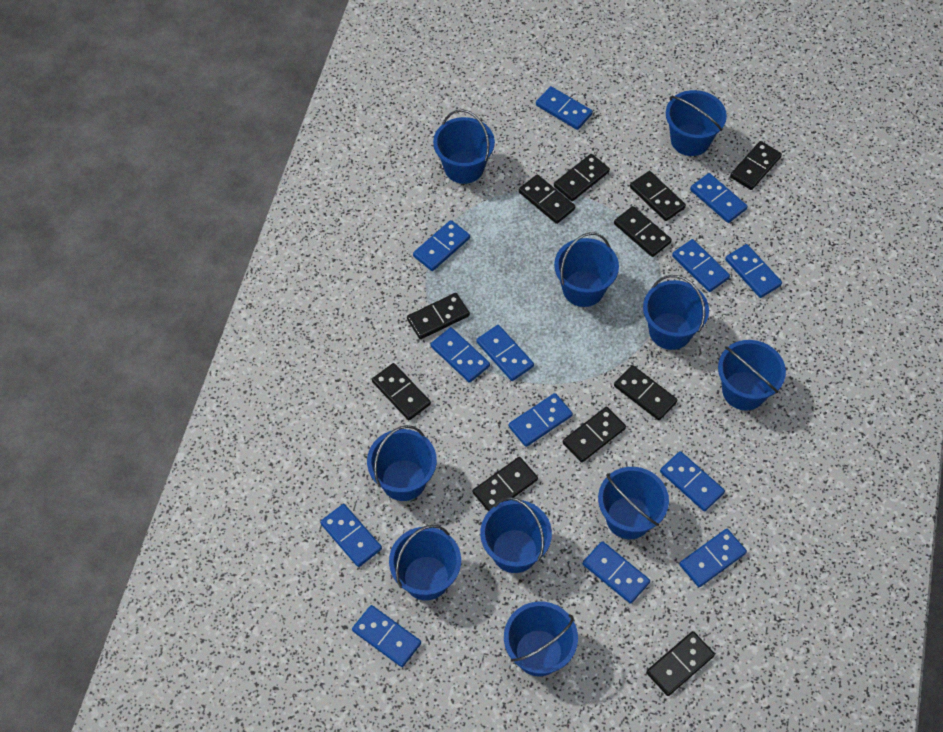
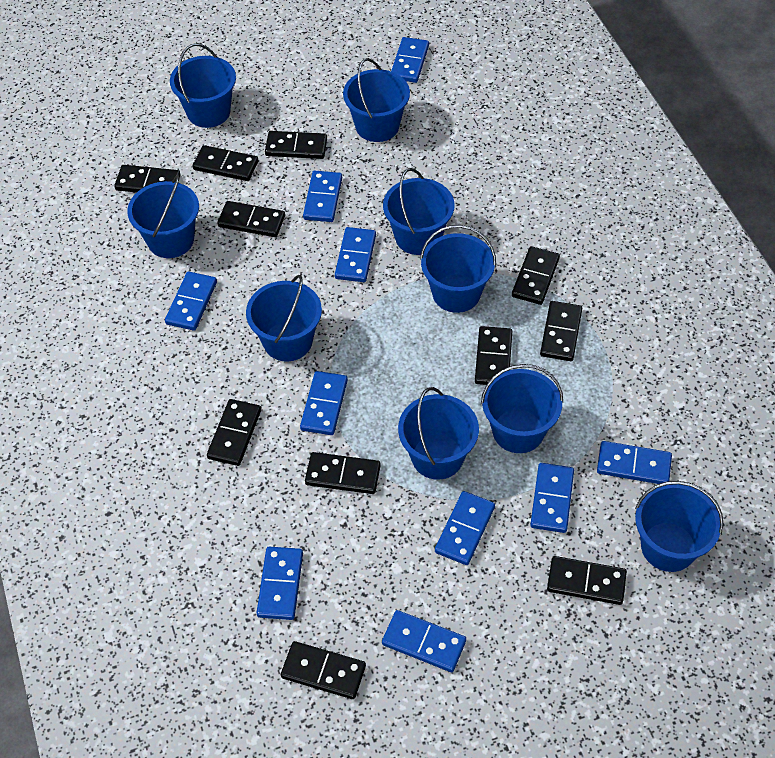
blue bucket: [367,425,437,501] [389,525,461,600] [433,109,495,184] [480,497,552,573] [504,601,578,676] [554,232,619,307] [598,467,669,539] [643,275,709,350] [666,90,727,156] [718,340,786,410] = 10 -> [127,174,199,258] [170,44,236,128] [246,275,322,362] [343,58,410,142] [383,168,454,255] [398,387,479,480] [420,225,496,313] [481,364,563,453] [635,481,724,572] = 9
blue domino: [320,504,382,567] [352,605,421,667] [413,220,470,271] [431,327,490,383] [476,325,534,381] [509,393,573,447] [536,86,593,130] [583,541,650,604] [660,451,725,511] [672,239,730,292] [679,529,747,587] [690,173,748,223] [725,244,782,298] = 13 -> [165,272,217,331] [257,547,303,620] [300,371,348,435] [303,171,342,222] [335,227,376,282] [382,610,466,672] [391,37,429,83] [435,491,495,565] [530,463,574,533] [597,441,672,484] = 10

